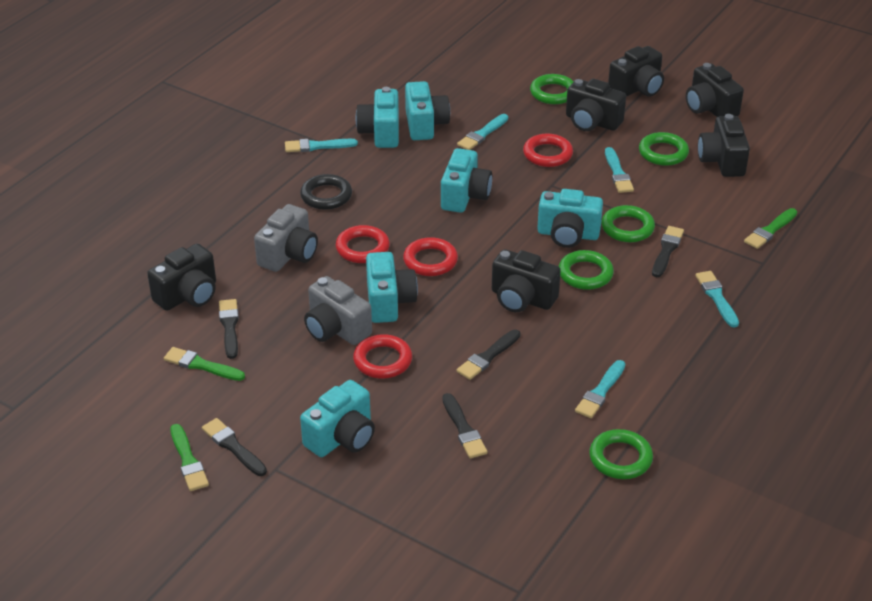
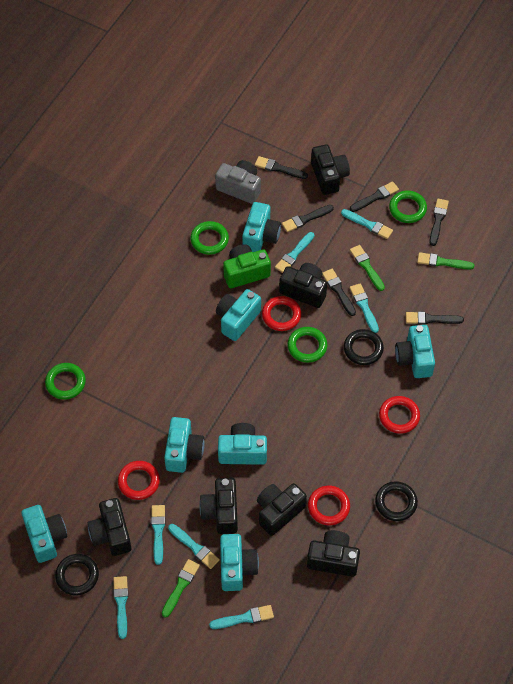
black brush: [202,418,267,476] [219,299,239,359] [442,393,487,458] [457,329,521,380] [652,226,684,277] = 5 -> [255,156,308,179] [282,205,334,232] [322,269,356,316] [350,181,399,212] [406,312,464,325] [429,199,449,246] = 6
black ring: [300,174,352,210] = 1 -> [55,554,99,595] [344,329,384,365] [375,481,418,521] = 3
green camera: none = 0 -> [223,244,271,288] = 1
green ring: [530,74,574,104] [558,250,614,290] [589,429,653,479] [602,205,655,242] [639,132,689,166] = 5 -> [45,363,86,400] [190,221,229,255] [287,327,328,363] [389,190,427,223] = 4
grey camera: [254,204,318,272] [304,276,372,345] = 2 -> [215,160,261,204] = 1
turquoise brush: [285,139,358,152] [457,114,508,150] [575,360,625,418] [605,147,634,193] [695,271,739,327] = 5 -> [113,576,128,639] [151,505,165,565] [168,524,220,569] [209,605,274,629] [275,232,314,273] [341,209,393,239] [350,283,379,333] = 7
turquoise camera: [300,380,375,457] [356,87,399,148] [366,252,418,323] [405,81,450,140] [441,148,492,213] [537,189,603,248] = 6 -> [21,505,67,563] [164,417,205,473] [216,289,261,341] [218,423,267,465] [220,534,259,591] [242,202,281,252] [395,325,435,378] = 7

